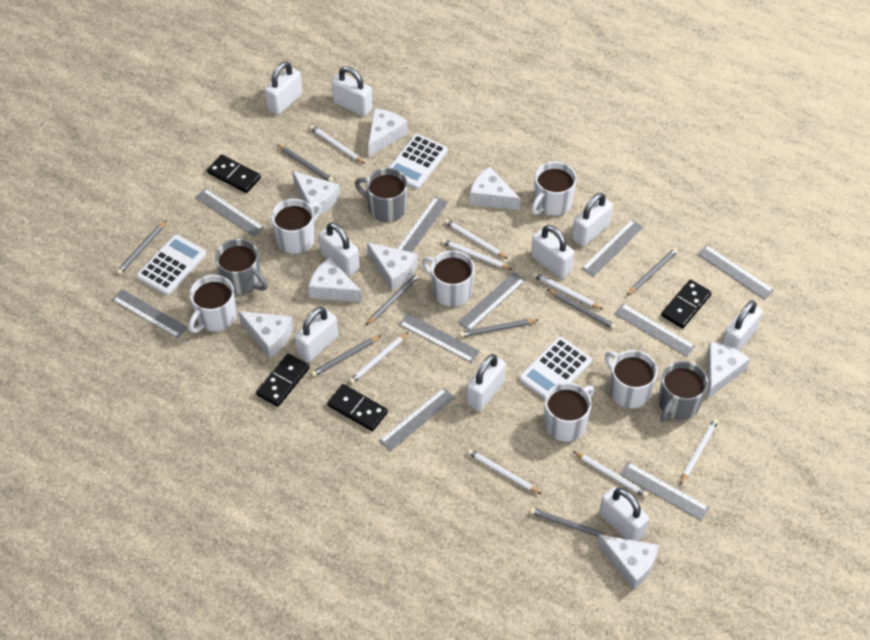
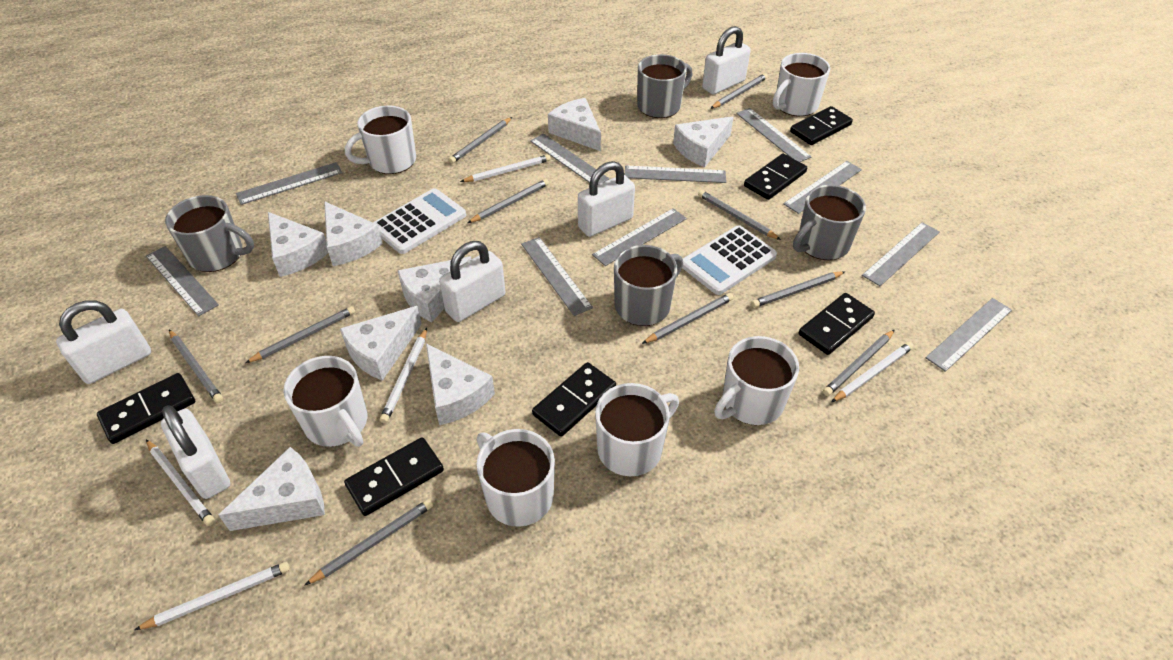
black domino: [207,155,261,193] [256,354,310,407] [327,384,388,431] [661,280,712,329] = 4 -> [97,373,195,444] [344,437,444,516] [532,362,616,437] [744,154,807,200] [790,106,853,145] [799,293,875,355] = 6
grey mug: [215,239,267,295] [355,168,408,222] [658,361,708,422] = 3 -> [165,195,254,272] [614,245,683,326] [637,54,693,118] [793,185,866,260] = 4
grey pencil: [116,220,167,275] [277,144,334,182] [311,335,381,377] [366,273,420,325] [459,319,538,337] [529,508,610,537] [547,289,616,329] [626,248,678,296] = 8 -> [169,330,223,403] [245,306,355,363] [305,499,433,585] [449,117,512,164] [468,179,549,223] [642,293,733,344] [698,190,781,240] [710,73,768,109] [751,271,845,308] [823,330,895,396] = 10
white calculator: [136,235,206,296] [388,134,448,189] [519,337,592,399] = 3 -> [373,188,466,254] [682,225,777,295] = 2
white padlock: [265,61,303,115] [295,307,338,362] [319,222,360,276] [331,66,373,116] [466,354,506,411] [531,225,574,279] [572,193,613,246] [599,487,649,541] [721,300,763,351] = 9 -> [56,301,151,384] [161,405,230,499] [439,241,505,322] [578,161,635,237] [702,26,751,95] = 5
white pencil: [310,125,365,164] [349,332,408,384] [441,239,512,270] [444,219,508,259] [467,449,541,494] [533,272,602,309] [573,451,648,498] [680,418,718,485] = 8 -> [134,562,290,630] [146,440,215,526] [380,328,427,423] [460,154,551,182] [831,342,914,402] = 5

